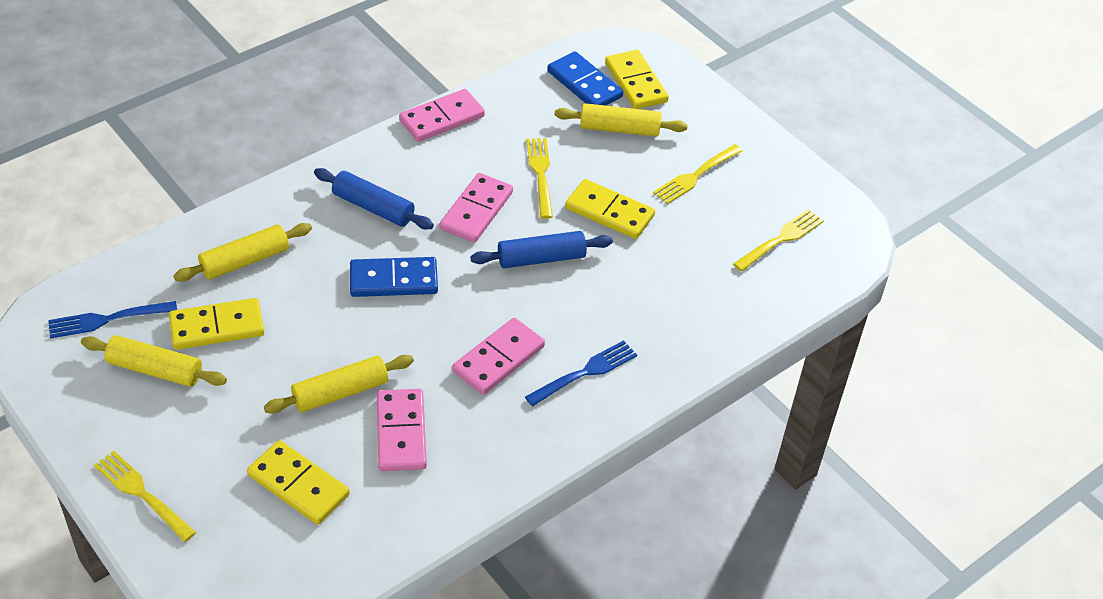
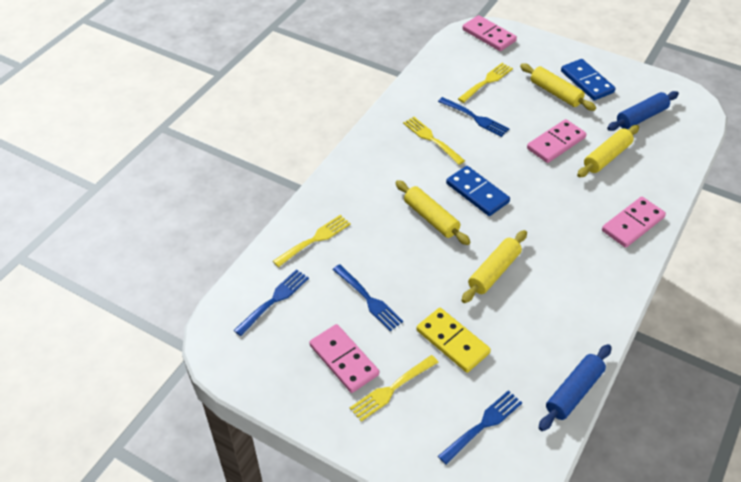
blue fork: [48,301,177,339] [525,340,637,406] = 2 -> [233,269,309,336] [332,264,403,331] [438,97,510,137] [438,390,522,465] = 4
yellow domino: [169,298,264,350] [247,440,350,525] [565,179,655,239] [605,50,669,109] = 4 -> [417,308,491,373] = 1

